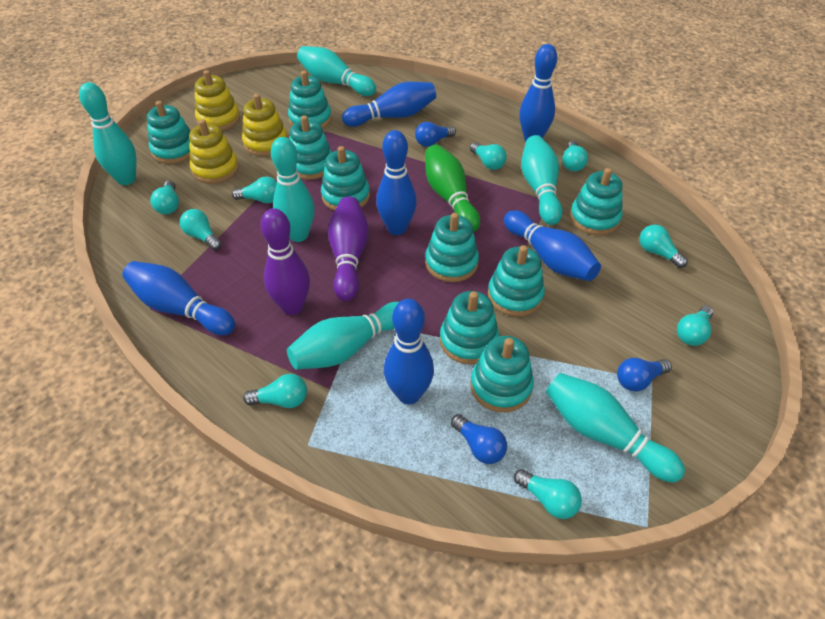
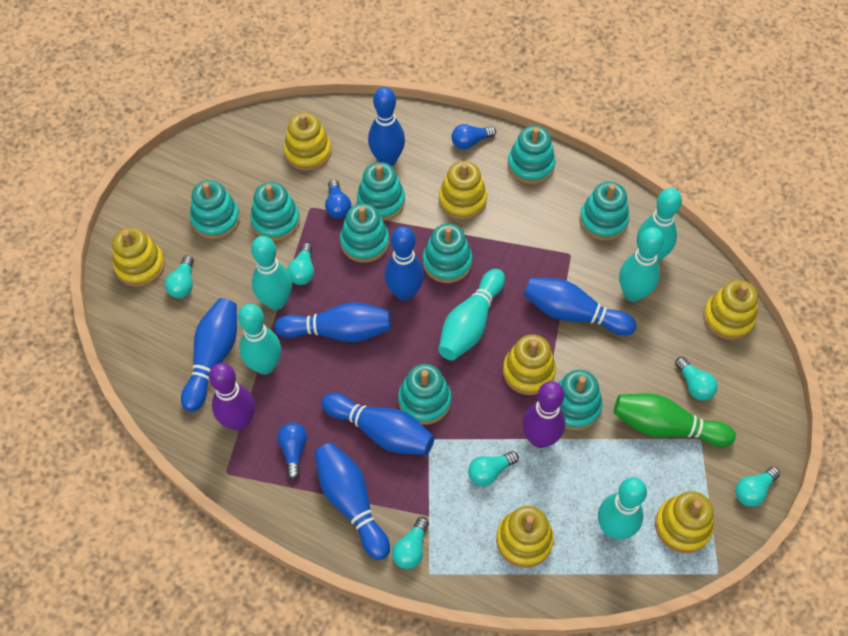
blue bowling pin: [122,261,235,335] [342,82,436,127] [376,130,417,235] [384,299,434,404] [504,210,601,281] [519,44,557,141] = 6 -> [181,298,237,412] [274,302,391,342] [315,442,390,560] [321,393,434,455] [368,87,405,166] [385,226,424,301] [524,277,636,336] = 7
turquoise light bulb: [150,181,179,214] [180,209,222,250] [232,176,277,203] [243,374,307,408] [470,142,507,170] [514,469,582,519] [562,141,588,171] [639,224,688,268] [677,306,713,346] = 9 -> [165,255,194,298] [287,243,314,285] [392,517,429,569] [468,451,519,486] [675,357,718,401] [736,467,780,507] = 6
yellow stacking toy: [189,119,239,184] [195,70,240,131] [242,94,288,156] = 3 -> [112,227,165,287] [284,113,331,171] [439,161,487,220] [496,506,554,568] [503,334,556,395] [655,491,714,553] [703,280,758,340] = 7

